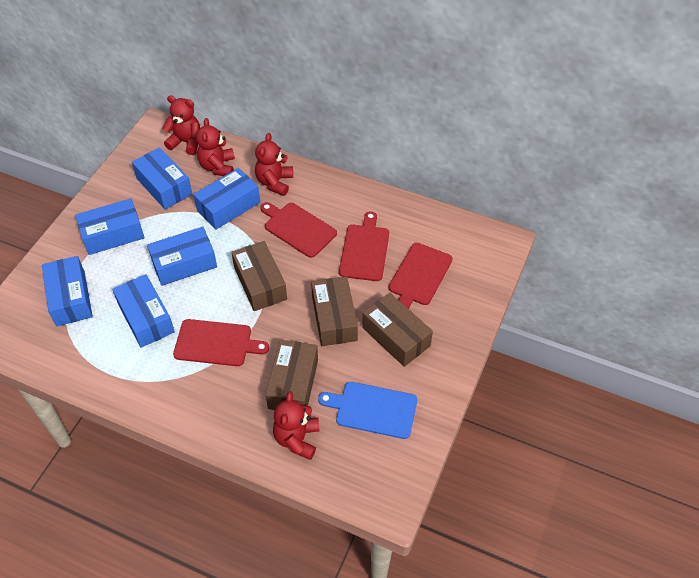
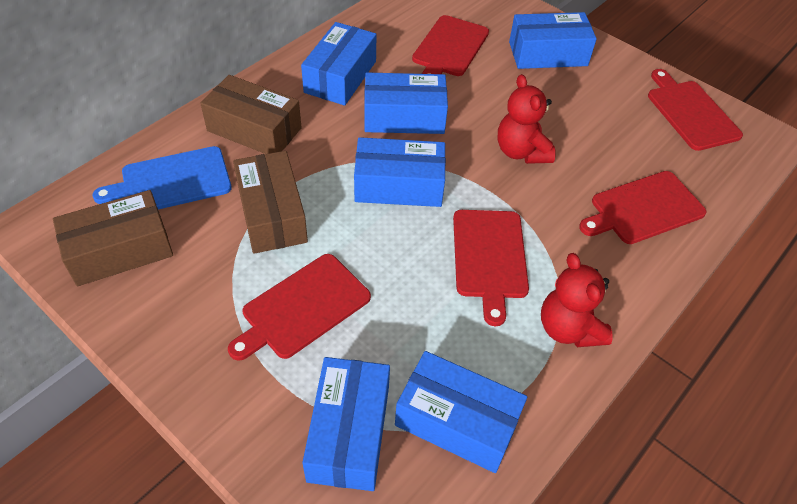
brown box: [231,241,287,311] [266,340,318,410] [311,276,358,346] [362,293,433,367] = 4 -> [53,190,173,286] [200,75,302,154] [233,151,308,254] = 3
red cutting board: [173,319,269,366] [260,202,337,258] [339,211,389,281] [389,243,453,309] = 4 -> [228,254,371,361] [412,15,489,76] [453,210,529,326] [579,171,707,244] [648,69,743,151] = 5
red teddy bear: [162,95,200,155] [196,118,235,176] [255,133,293,196] [273,391,320,460] = 4 -> [498,74,556,164] [541,253,613,347] = 2

